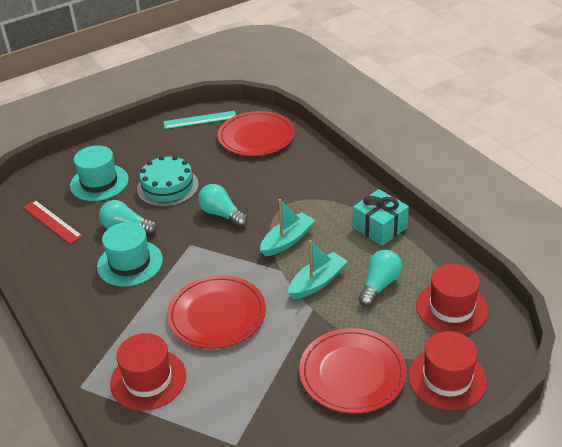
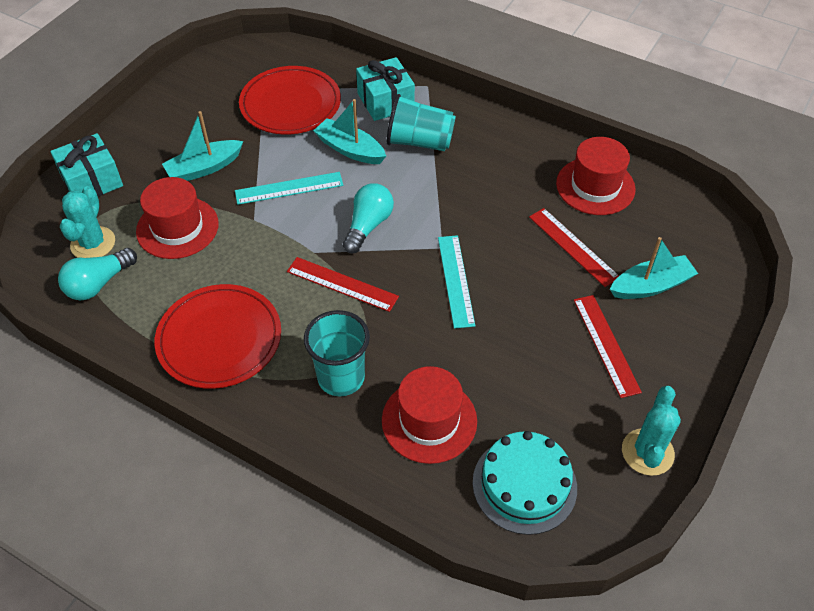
red plate: [167,275,266,349] [218,111,295,156] [299,328,407,414] = 3 -> [155,284,281,389] [239,66,341,134] = 2
red ruler: [23,200,83,244] = 1 -> [287,257,399,312] [529,208,619,287] [574,295,642,398] = 3
turquoise boat: [260,199,315,256] [288,240,348,299] = 2 -> [162,111,243,181] [313,99,386,164] [610,237,698,299] = 3
turquoise cactus: none = 0 -> [60,186,115,258] [622,386,681,476] = 2
turquoise cup: none = 0 -> [304,310,370,396] [387,94,456,151] = 2
turquoise gift: [353,189,409,246] = 1 -> [50,133,123,197] [356,57,415,121] = 2
turquoise hat: [70,145,129,201] [97,222,163,287] = 2 -> none = 0
turquoise light bulb: [99,200,157,235] [198,184,248,227] [358,250,402,307] = 3 -> [58,248,137,300] [343,183,394,254] = 2
turquoise ruler: [163,111,236,129] = 1 -> [235,172,343,205] [438,235,475,329] = 2

